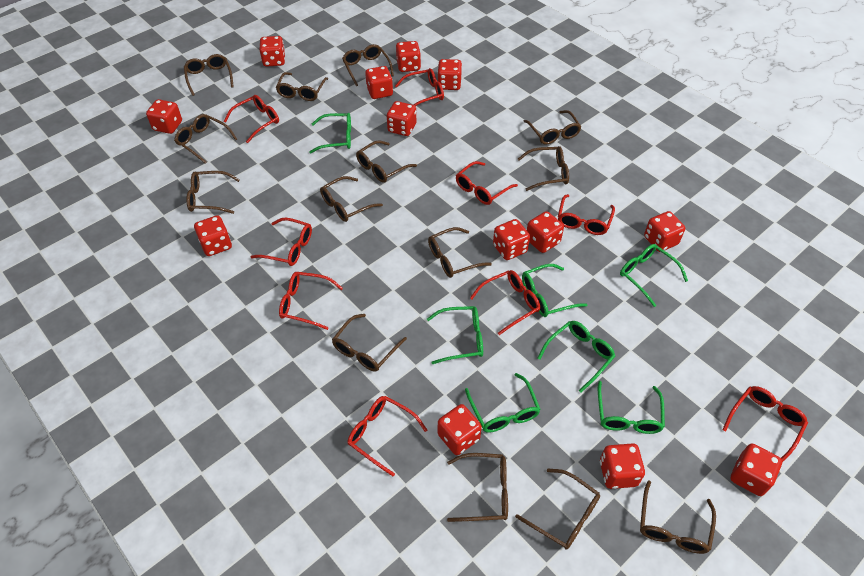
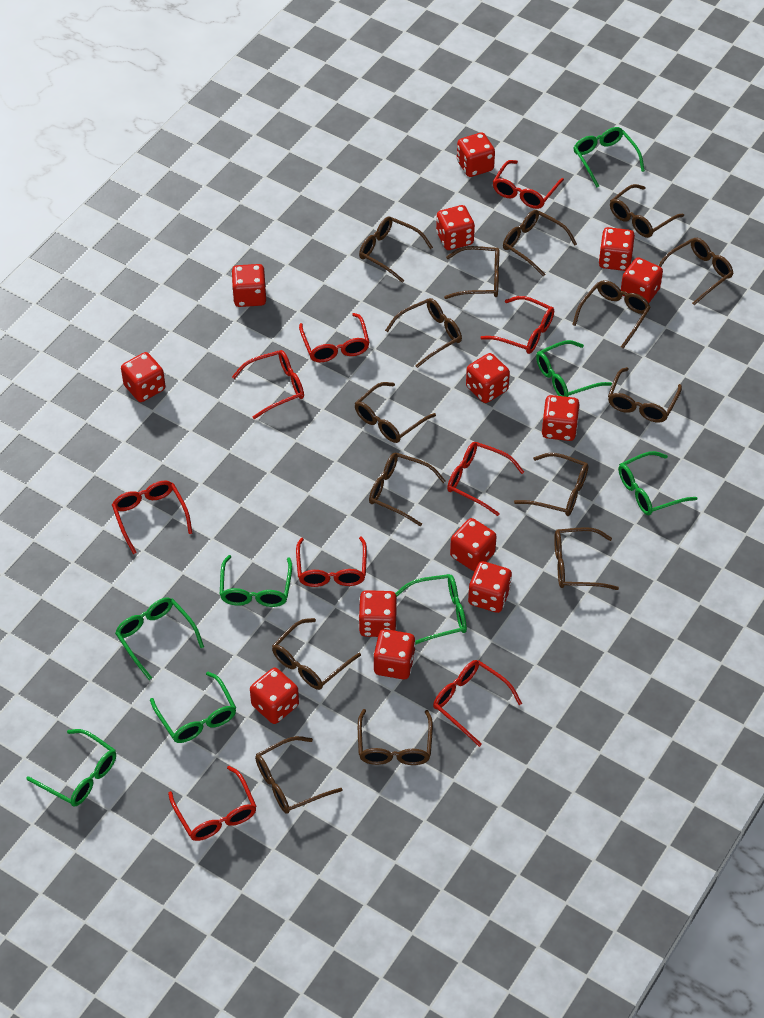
brown glasses: [174,114,237,164] [184,54,234,96] [186,171,240,214] [276,72,328,101] [320,176,383,222] [332,314,407,372] [342,44,394,86] [356,140,417,183] [428,227,492,278] [447,453,508,522] [515,468,600,550] [518,146,569,191] [523,110,581,145] [640,480,716,554] = 14 -> [255,736,342,814] [272,618,361,690] [355,382,436,443] [358,709,433,765] [359,216,433,283] [369,453,446,527] [385,298,462,368] [444,246,499,299] [503,210,577,276] [514,453,589,516] [554,527,619,590] [572,280,651,349] [608,367,682,422] [610,184,684,238] [658,238,734,305] = 15
green glasses: [309,113,351,153] [427,306,483,364] [465,373,541,433] [522,264,587,317] [538,321,615,393] [598,381,665,434] [620,244,688,307] = 7 -> [26,729,116,806] [115,598,204,680] [150,672,236,743] [220,555,292,607] [395,574,467,645] [536,340,612,397] [573,127,645,187] [618,451,697,515] = 8

